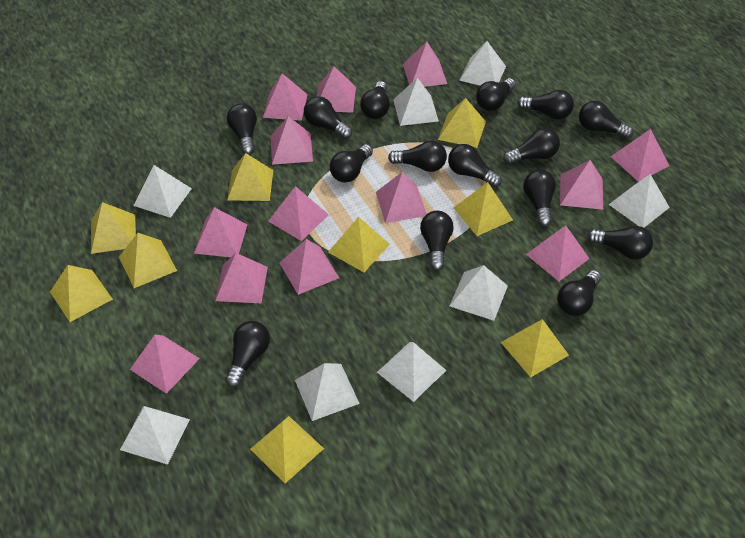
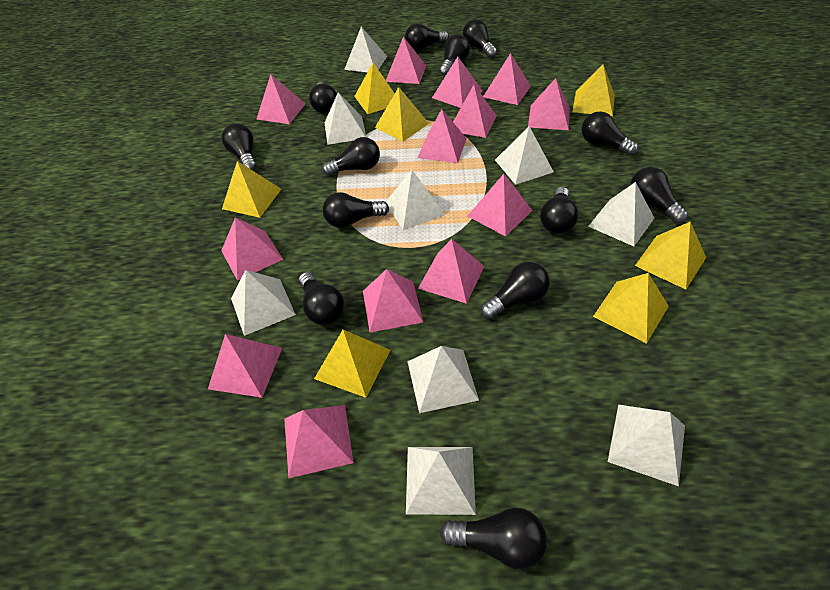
black light bulb: [225,321,270,387] [227,103,257,155] [304,96,352,139] [330,144,373,182] [360,81,390,119] [388,141,447,172] [420,211,454,271] [448,144,502,187] [476,78,515,111] [503,128,560,164] [517,90,574,120] [523,170,556,227] [557,270,601,316] [579,101,634,139] [588,226,653,260] = 15 -> [222,123,257,171] [299,272,344,325] [309,82,337,113] [322,137,380,176] [323,192,389,228] [405,23,449,51] [439,34,470,76] [440,508,547,570] [463,19,497,58] [480,262,550,319] [540,187,578,234] [582,111,638,156] [630,167,688,224] = 13
white pyramid: [120,406,190,465] [133,165,192,218] [295,363,360,421] [377,342,446,402] [393,78,439,126] [450,265,508,321] [459,41,506,86] [609,174,670,228] = 8 -> [231,270,296,336] [324,92,366,145] [344,27,387,72] [386,170,445,230] [406,447,476,515] [407,346,479,413] [495,126,554,185] [588,182,654,246] [608,405,685,486] = 9
yellow pyramid: [50,265,113,322] [91,202,136,254] [119,233,177,288] [227,153,273,201] [250,416,324,483] [328,217,390,272] [438,98,486,148] [454,182,513,236] [501,319,569,378] = 9 -> [222,161,281,218] [314,330,390,398] [354,63,395,114] [375,87,429,142] [572,64,615,116] [593,273,669,344] [635,222,706,289] = 7

